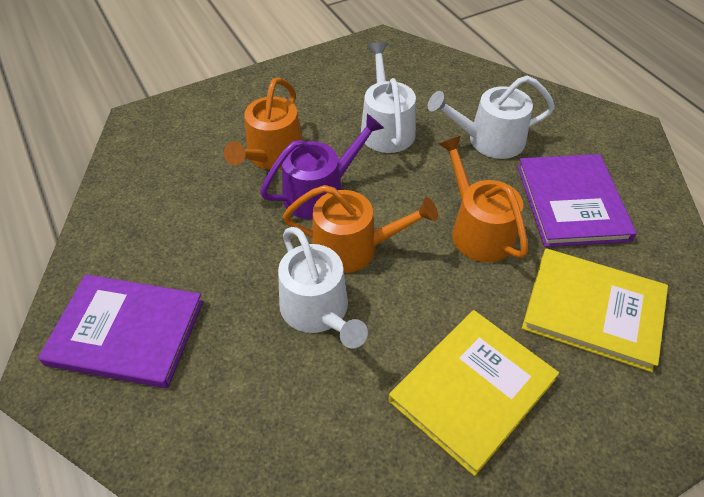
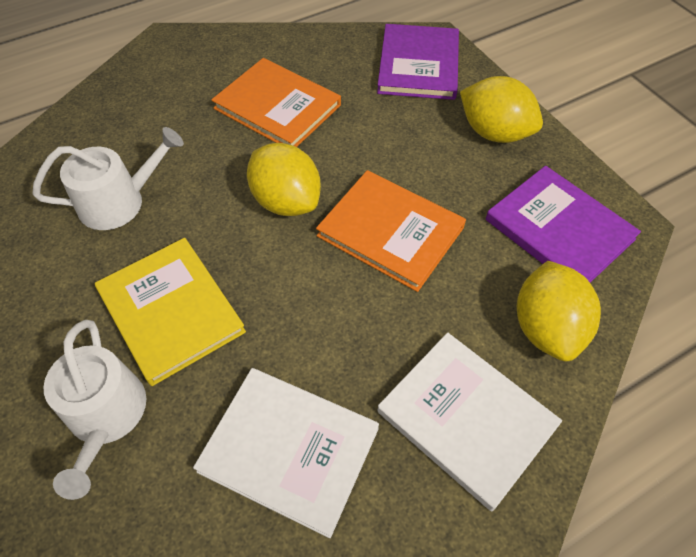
orange book: none = 0 -> [211,58,341,147] [316,170,466,292] = 2
orange watering can: [224,78,302,170] [283,185,438,273] [439,136,528,262] = 3 -> none = 0
purple watering can: [260,114,384,219] = 1 -> none = 0
white book: none = 0 -> [193,368,379,538] [378,333,562,511] = 2
white watering can: [278,227,368,348] [361,42,416,153] [428,76,555,159] = 3 -> [32,127,184,230] [44,320,146,500] = 2
yellow book: [389,310,559,476] [522,248,668,372] = 2 -> [95,238,246,386] = 1
yellow lemon: none = 0 -> [247,143,321,216] [460,76,543,143] [517,261,601,361] = 3

